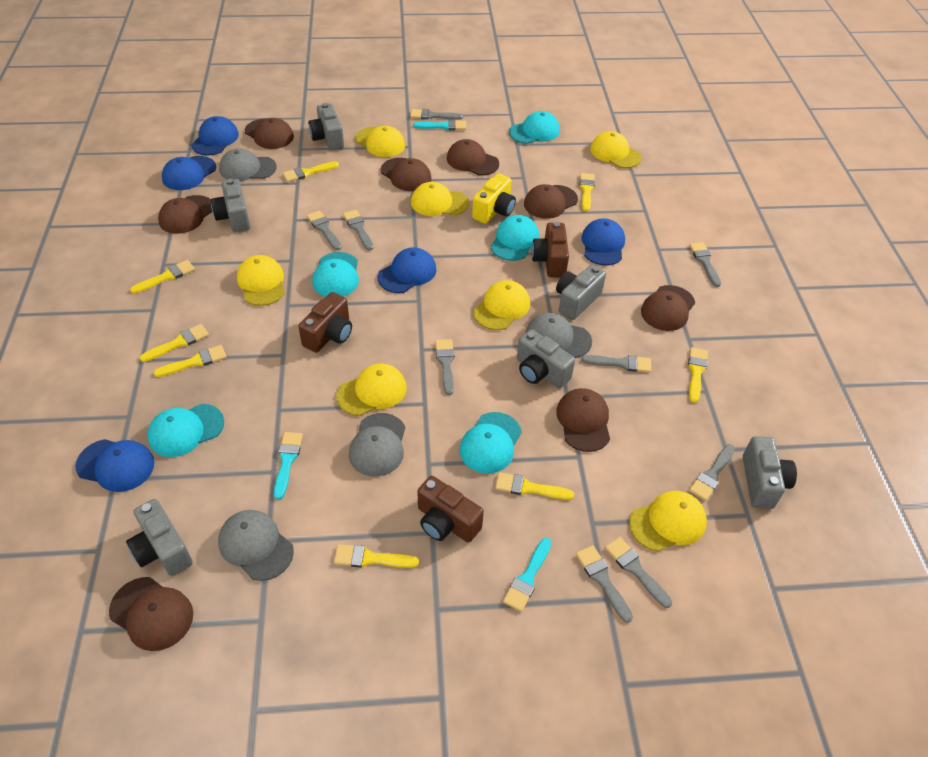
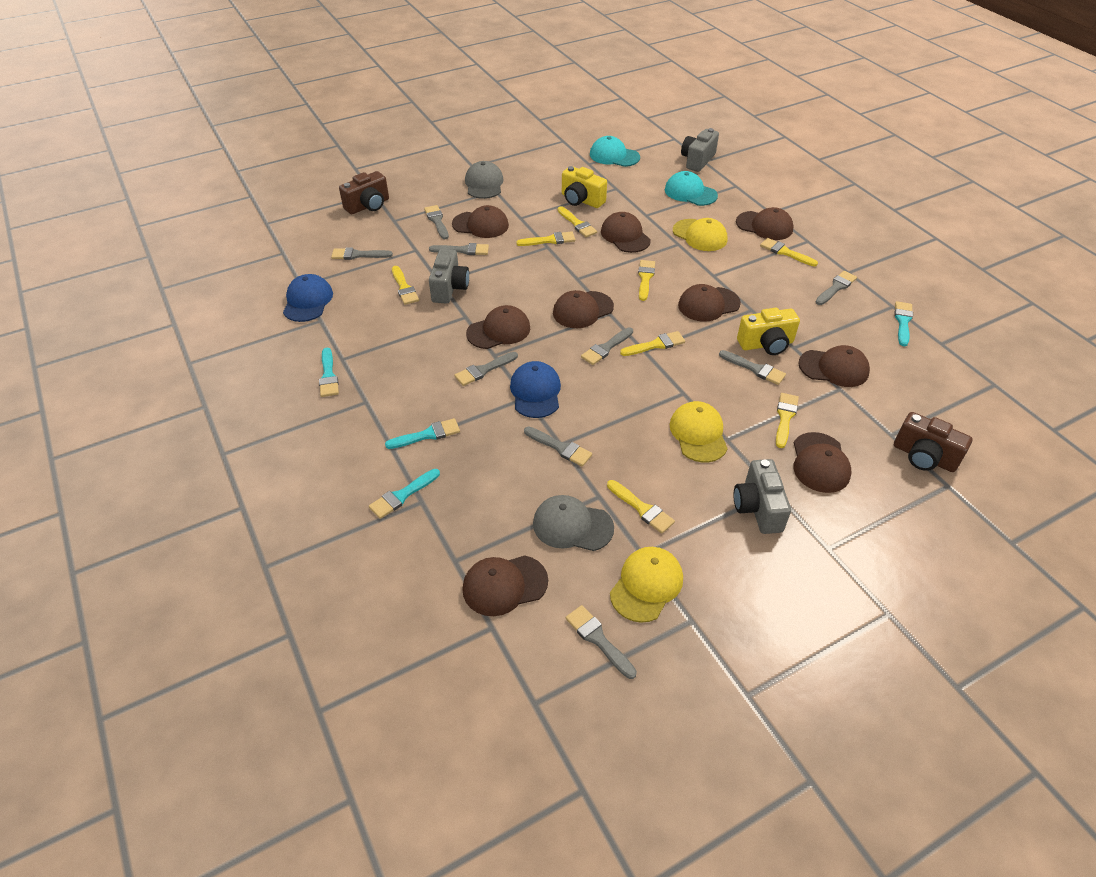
blue cap: [75,439,154,492] [162,156,216,190] [191,116,239,155] [378,247,436,293] [581,218,625,265] = 5 -> [283,274,333,322] [510,361,561,418] = 2
brown camera: [298,292,352,353] [418,476,484,543] [531,222,569,277] = 3 -> [339,171,389,214] [894,412,973,472] = 2
brown cap: [109,577,193,651] [158,195,212,234] [245,118,294,149] [381,158,431,191] [447,139,499,176] [524,184,578,219] [556,388,610,452] [641,285,695,331] = 8 -> [452,205,509,238] [462,555,548,616] [466,305,530,349] [553,290,614,328] [601,212,651,253] [678,284,741,322] [736,207,794,240] [794,432,851,493] [798,345,870,387] = 9
grey camera: [126,499,193,576] [211,179,250,232] [308,103,344,151] [517,329,575,388] [556,265,606,320] [743,436,797,509] = 6 -> [429,249,469,304] [681,128,719,172] [734,459,791,534] = 3
grey cap: [218,510,294,581] [219,148,277,181] [349,413,405,477] [525,313,592,358] = 4 -> [465,161,504,199] [533,495,614,551] = 2
turquoise brush: [274,432,303,500] [413,120,466,130] [503,538,551,612] = 3 -> [319,348,339,397] [369,469,440,519] [385,418,460,449] [894,301,913,346] = 4
turquoise cap: [147,404,224,457] [312,252,359,297] [460,412,522,473] [490,215,539,261] [509,111,560,144] = 5 -> [590,136,640,167] [665,171,718,206] = 2
yellow camera: [472,173,516,224] = 1 -> [562,166,607,208] [737,308,800,355] = 2
yellow cap: [237,255,285,306] [336,364,407,416] [355,126,405,157] [411,182,469,216] [473,280,530,330] [590,131,642,168] [629,491,707,552] = 7 -> [610,547,683,623] [669,401,728,462] [673,218,727,251] = 3

